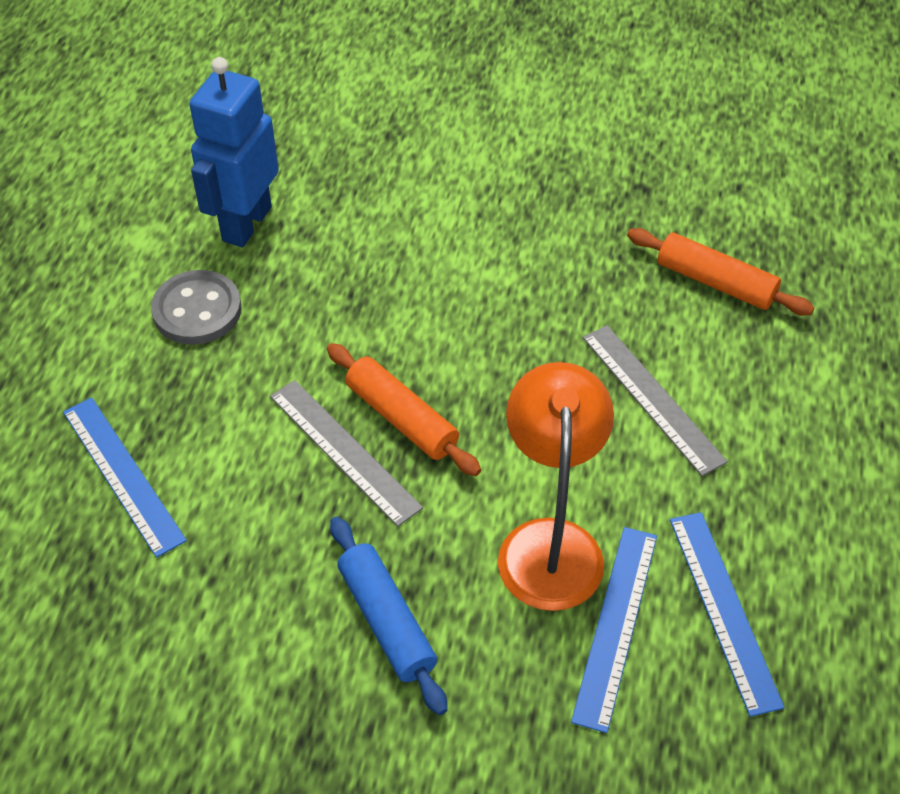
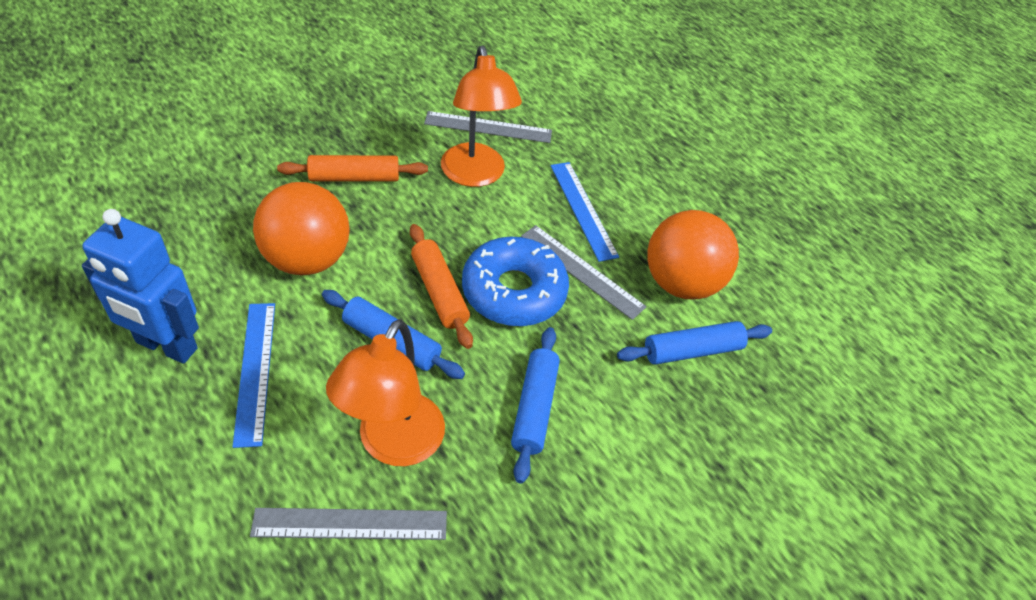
blue donut: none = 0 -> [462,237,569,326] = 1
blue rolling pin: [330,517,447,715] = 1 -> [322,290,465,379] [511,327,560,483] [617,321,772,365] = 3
blue ruler: [63,397,187,558] [571,527,657,733] [670,512,785,717] = 3 -> [232,303,275,448] [550,162,619,262] = 2
grey button: [151,270,242,345] = 1 -> none = 0
grey ruler: [270,380,423,527] [583,325,728,476] = 2 -> [250,508,447,540] [424,111,552,143] [521,225,646,320] = 3
orange ball: none = 0 -> [253,182,349,275] [648,210,739,299] = 2
orange lamp: [498,362,614,611] = 1 -> [326,319,445,466] [441,45,522,187] = 2

